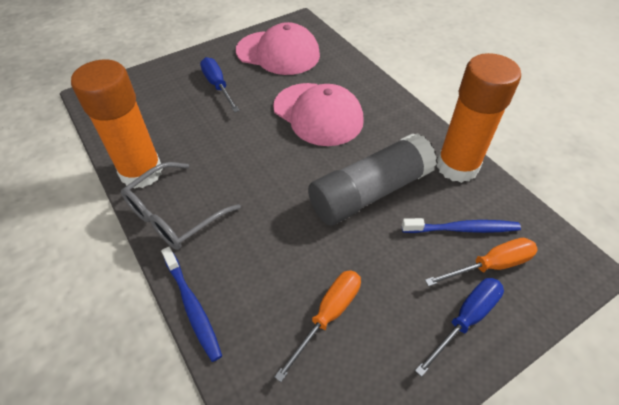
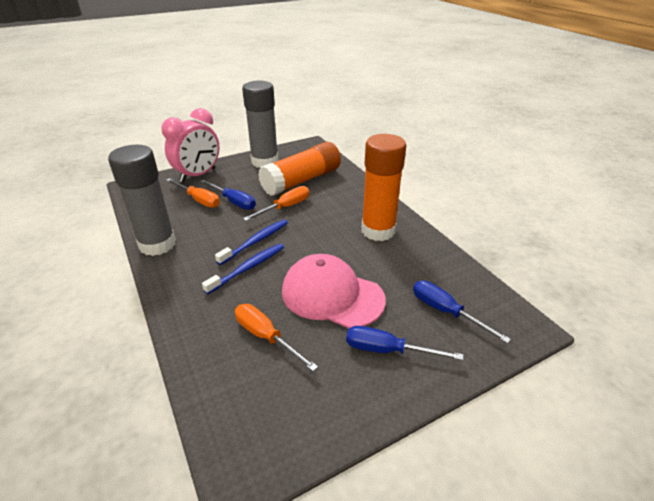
blue screwdriver: [200,57,240,112] [415,278,504,377] = 2 -> [200,179,256,210] [346,326,463,360] [413,281,511,344] = 3
grey glasses: [121,162,241,250] = 1 -> none = 0
grey glue stick: [308,133,437,226] = 1 -> [108,145,176,256] [242,81,279,168] = 2
orange screwdriver: [274,270,361,382] [425,238,538,286] = 2 -> [166,178,220,208] [235,304,318,371] [243,186,309,221] = 3
pink cap: [236,22,320,75] [273,83,364,146] = 2 -> [282,254,386,328] = 1
pink clock: none = 0 -> [161,108,220,183] = 1

